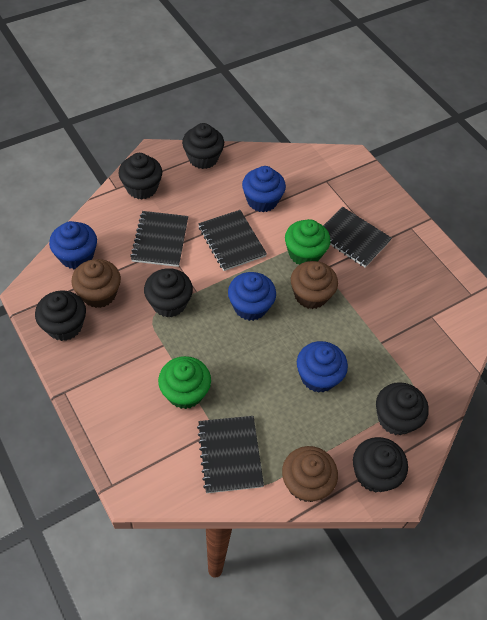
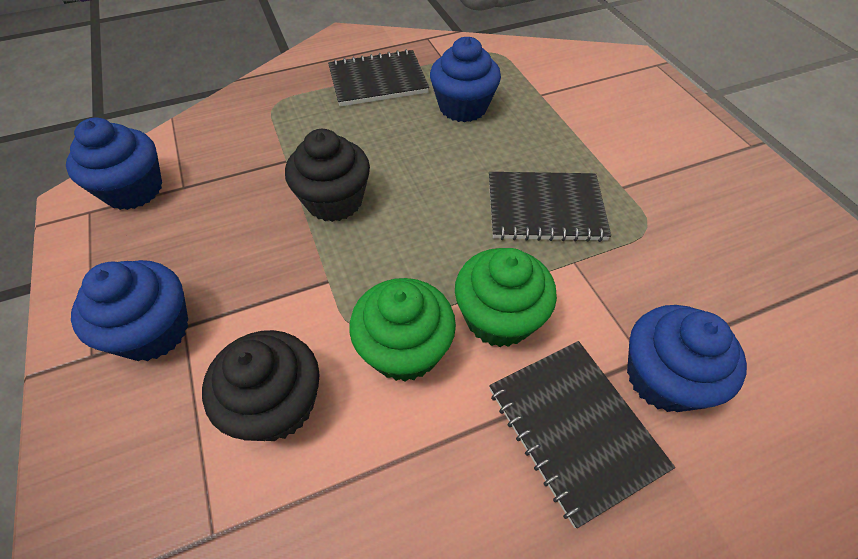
black cupcake: [35,290,86,341] [118,153,162,199] [144,268,193,317] [182,123,224,169] [353,437,408,492] [376,382,429,435] = 6 -> [202,330,320,441] [285,129,370,222] = 2
black notebook: [130,211,188,267] [197,416,264,493] [198,210,267,271] [323,207,392,268] = 4 -> [328,49,429,106] [489,172,611,242] [489,341,675,528] = 3
brown cupcake: [71,259,121,308] [282,446,338,502] [291,261,338,309] = 3 -> none = 0

